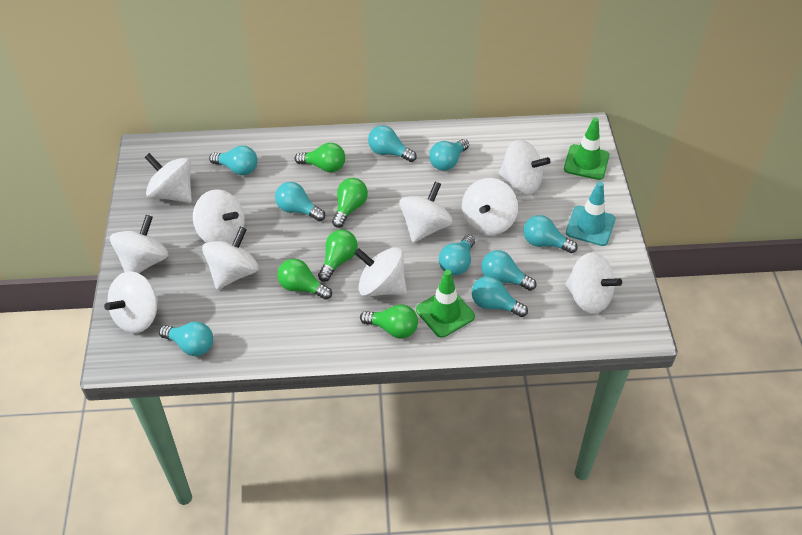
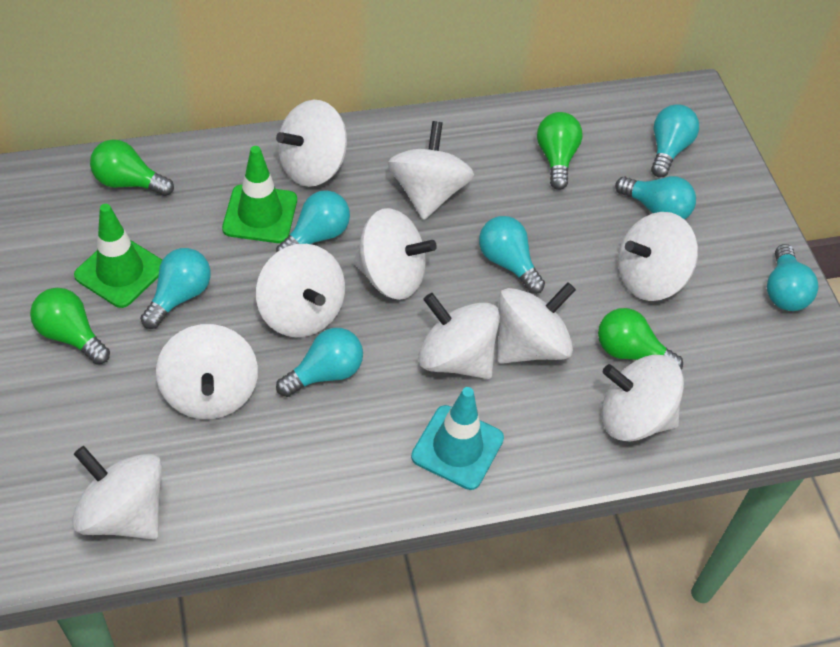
green light bulb: [277,259,332,300] [295,143,345,172] [318,229,358,282] [332,178,368,228] [360,304,418,339] = 5 -> [30,288,110,364] [90,139,174,196] [537,112,583,190] [598,308,683,370] = 4
turquoise light bulb: [159,322,213,356] [209,145,258,175] [275,182,325,221] [368,125,417,162] [429,139,469,171] [439,235,475,275] [472,276,528,317] [481,250,536,291] [523,215,577,253] = 9 -> [140,248,211,329] [276,190,350,253] [276,328,363,397] [479,216,545,294] [615,176,696,220] [651,104,699,177] [767,244,818,311] = 7

